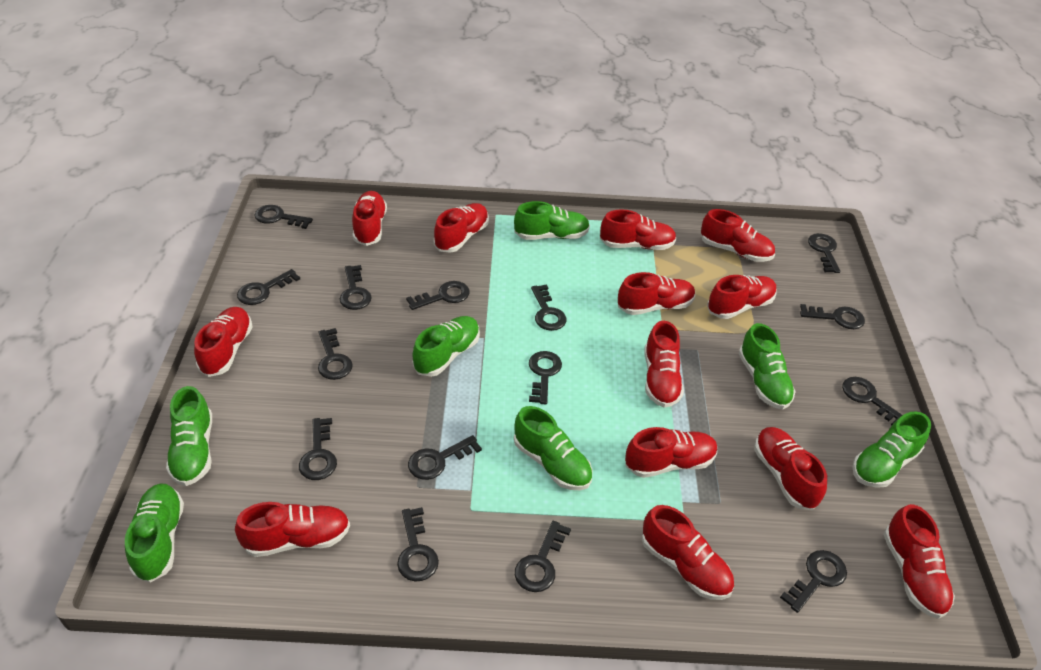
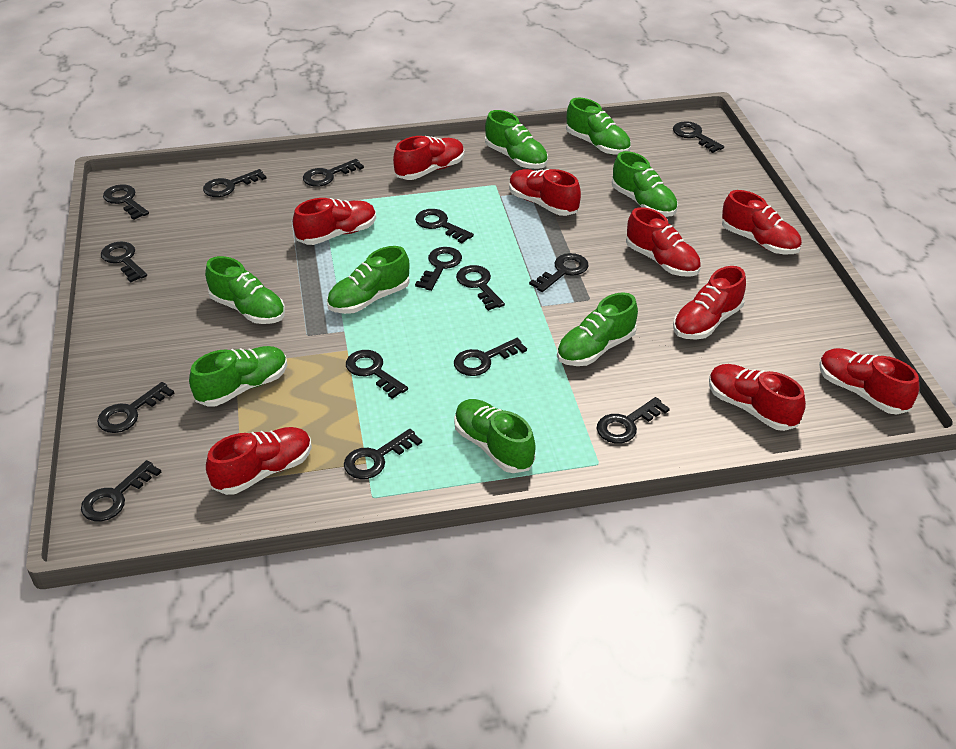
green shoe: [125,483,184,583] [166,386,212,486] [413,316,480,377] [514,201,590,240] [514,406,593,490] [739,323,796,409] [853,412,931,488] = 7 -> [189,346,287,407] [205,256,285,324] [327,246,410,314] [454,399,536,473] [485,110,548,169] [557,292,638,366] [566,98,631,155] [612,151,678,217] = 8
red shoe: [194,307,253,377] [235,502,350,557] [352,191,387,246] [434,203,489,253] [600,209,677,250] [618,272,695,315] [625,427,718,478] [642,505,734,600] [644,321,684,408] [701,209,775,262] [707,275,777,319] [754,427,827,510] [884,504,955,619] = 13 -> [206,427,312,495] [293,198,376,245] [393,136,465,180] [509,169,581,216] [626,207,701,277] [673,266,746,340] [709,364,806,431] [722,190,802,254] [819,348,919,415] = 9

